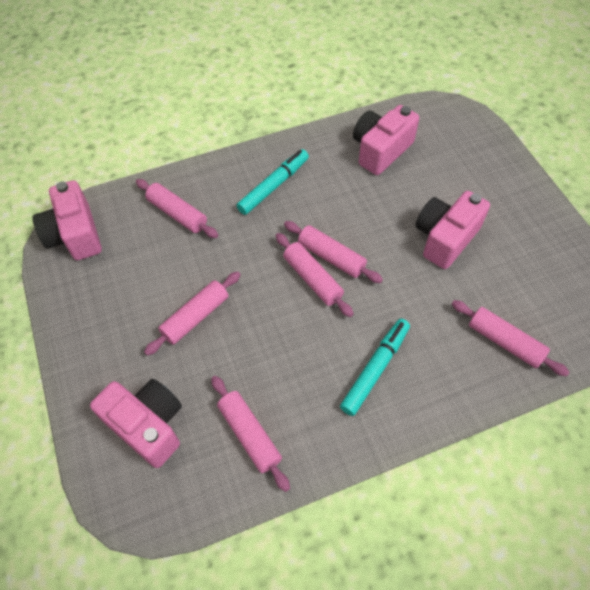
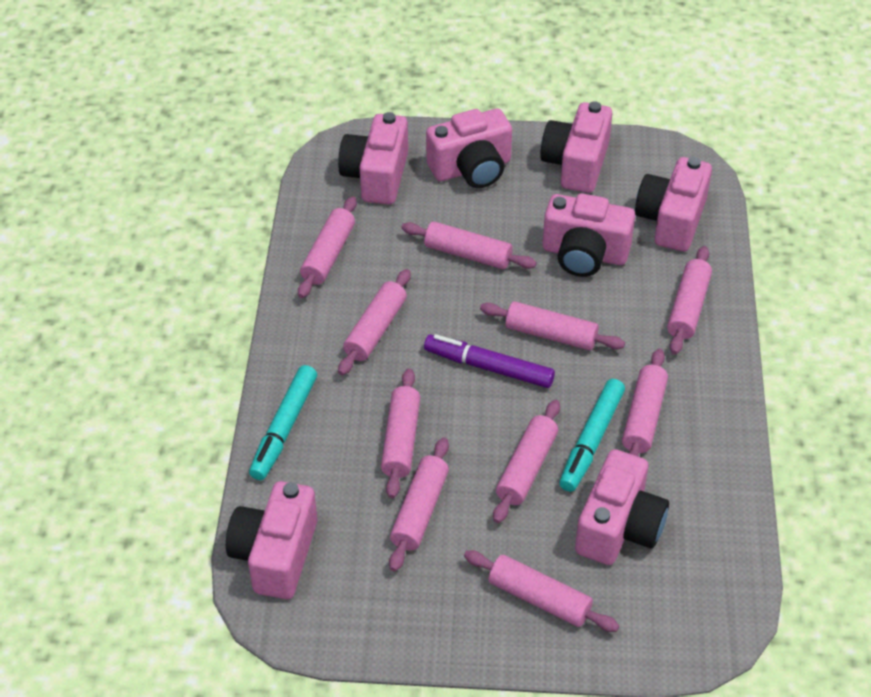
pink camera: [32,180,102,260] [90,379,182,468] [353,105,419,175] [415,191,490,269] = 4 -> [226,481,317,599] [338,112,408,205] [426,109,512,188] [540,101,612,193] [543,193,635,277] [575,449,669,565] [635,157,712,252] = 7
pink rolling pin: [136,179,218,238] [144,271,241,356] [211,376,290,492] [276,233,354,317] [284,221,383,283] [452,300,570,377] = 6 -> [298,196,357,298] [338,269,411,375] [381,368,420,498] [389,438,449,571] [401,221,537,269] [464,550,619,632] [480,301,625,351] [493,400,560,523] [622,349,668,457] [667,246,712,355] = 10
purple marker: none = 0 -> [424,334,555,388] = 1

